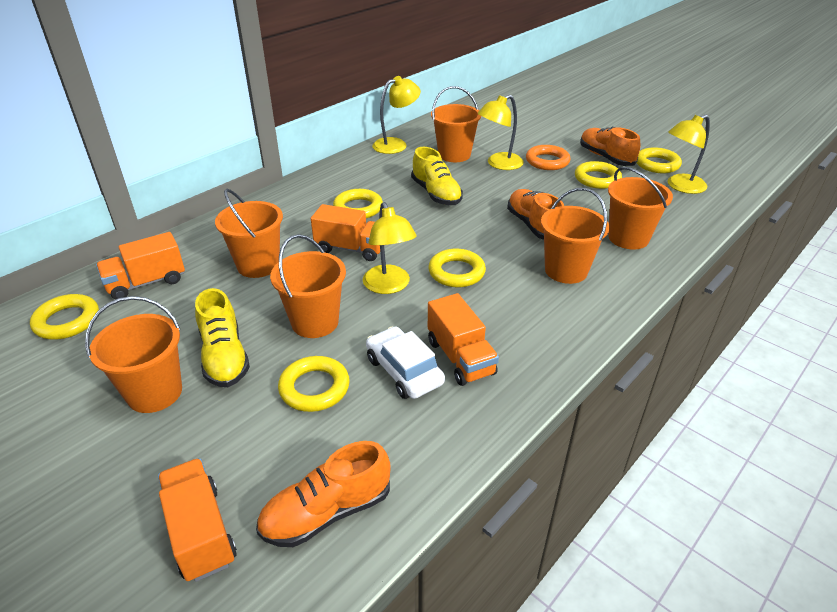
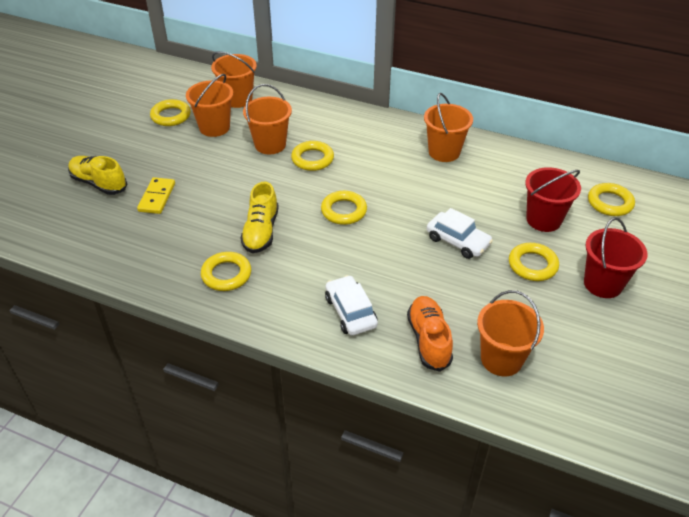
orange bucket: [85,296,182,413] [215,189,283,278] [270,234,346,338] [431,86,481,162] [541,188,610,284] [608,167,673,250] = 6 -> [186,74,233,137] [211,51,257,108] [243,84,292,154] [424,93,473,162] [477,290,544,376] = 5
orange ring: [526,145,571,170] = 1 -> none = 0
orange shoe: [256,441,391,547] [507,189,565,240] [580,127,640,166] = 3 -> [407,296,453,372] = 1
orange truck: [96,232,185,300] [158,458,237,582] [311,204,380,261] [428,293,499,386] = 4 -> none = 0
red bucket: none = 0 -> [525,167,581,232] [584,217,648,298] = 2
white car: [366,326,445,399] = 1 -> [325,275,378,336] [426,208,493,259] = 2
yellow domino: none = 0 -> [137,177,175,214] = 1
yellow lamp: [363,202,417,294] [372,76,421,154] [478,95,524,170] [668,115,710,194] = 4 -> none = 0

